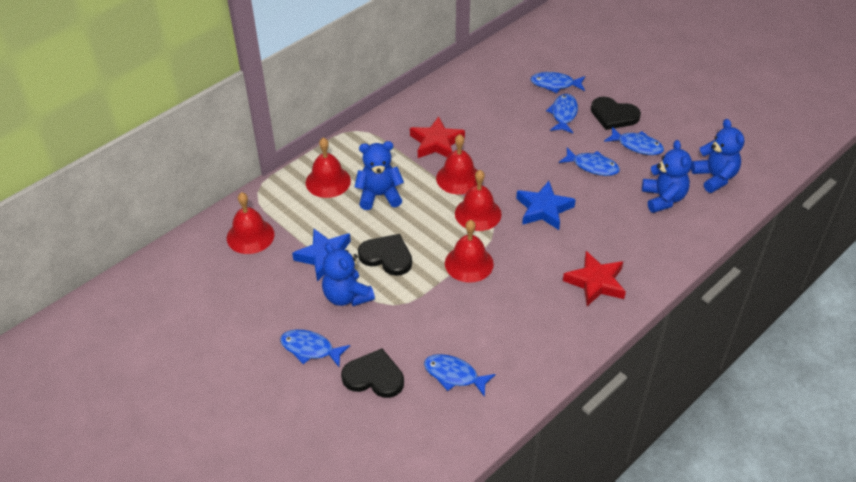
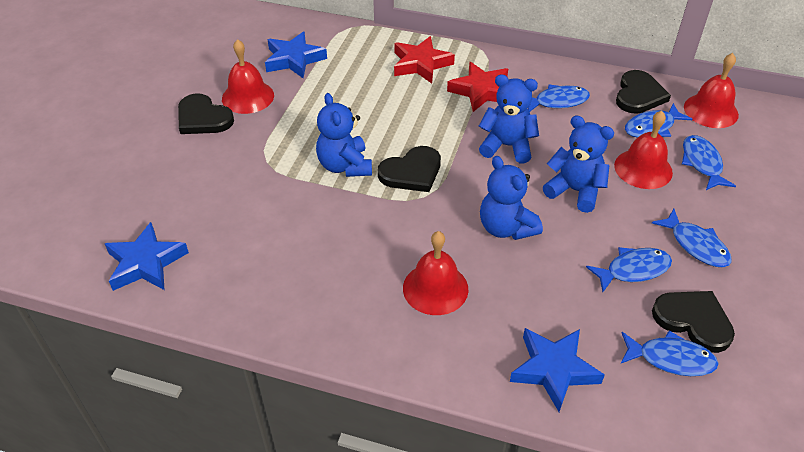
black heart: [341,348,404,398] [358,234,412,276] [591,97,641,130] = 3 -> [178,94,234,134] [378,146,441,192] [616,70,671,114] [652,291,735,353] = 4
blue star: [292,229,351,282] [516,181,576,230] = 2 -> [105,222,189,291] [265,31,327,78] [510,328,605,412] = 3
red bell: [227,192,275,254] [306,138,351,198] [436,134,478,194] [445,220,494,283] [455,170,502,231] = 5 -> [222,39,274,114] [403,231,468,315] [614,110,673,189] [684,53,739,128] = 4

